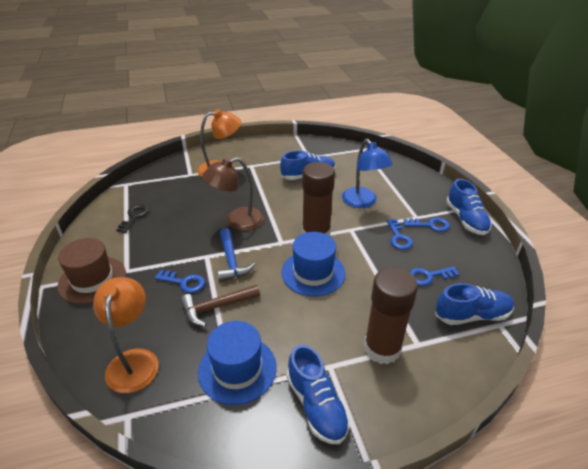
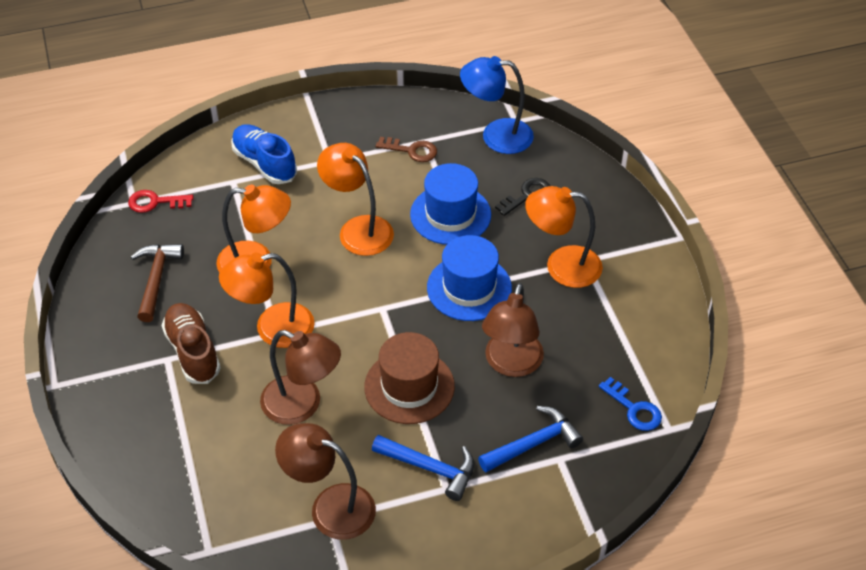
blue hammer: [217,228,255,282] = 1 -> [372,435,474,501] [478,406,583,472] = 2
blue key: [155,270,205,293] [386,219,413,250] [404,218,450,232] [410,266,459,286] = 4 -> [599,377,662,431] = 1
blue shoe: [280,151,336,180] [287,345,350,444] [435,283,514,325] [446,179,492,235] = 4 -> [231,124,297,184] = 1
brown glue stick: [302,162,335,236] [364,267,418,364] = 2 -> none = 0
brown key: none = 0 -> [376,137,437,162] = 1
brown lamp: [202,157,264,230] = 1 -> [260,330,341,425] [275,423,376,540] [482,283,544,377] = 3
brown shoe: none = 0 -> [161,303,221,384] = 1
orange lamp: [93,277,158,393] [197,109,241,177] = 2 -> [216,184,291,273] [219,253,315,348] [317,143,394,256] [525,186,603,288] = 4
red key: none = 0 -> [128,190,193,213] = 1

